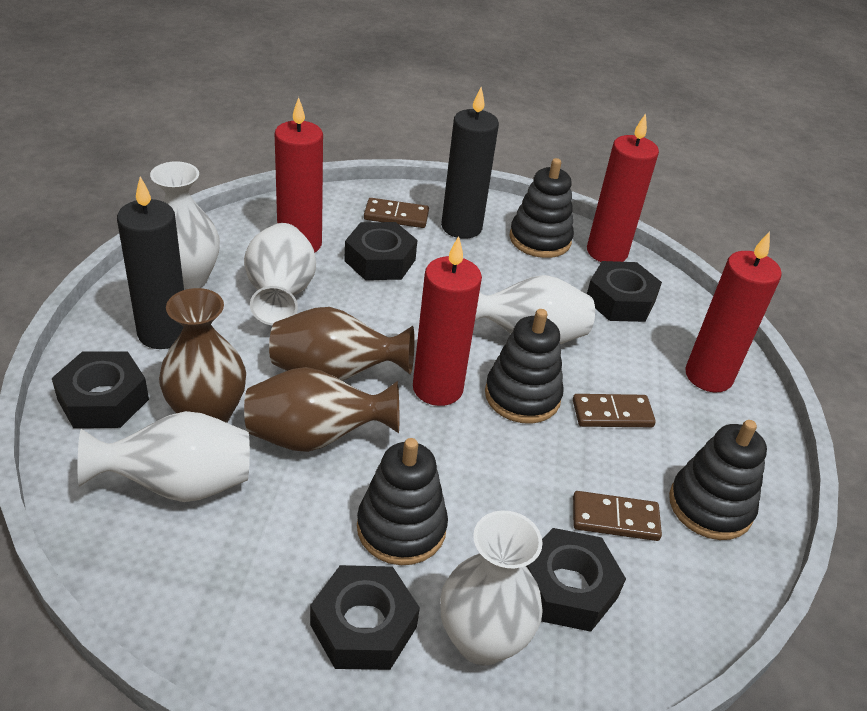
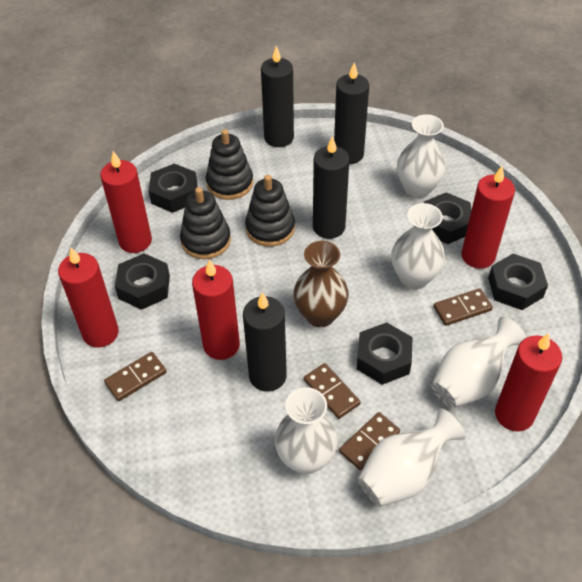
black candle: [117,176,184,349] [441,87,499,239] = 2 -> [243,292,287,392] [261,46,294,147] [313,136,349,239] [334,62,369,164] = 4
black stacking toy: [357,438,448,565] [485,309,564,424] [509,158,574,258] [669,420,767,540] = 4 -> [180,187,231,259] [206,129,253,200] [245,175,295,247] = 3
brown domino: [364,198,429,228] [573,394,656,427] [573,491,662,541] = 3 -> [104,352,167,401] [304,363,361,419] [339,412,400,470] [433,288,493,326] = 4
brown vase: [159,288,246,423] [244,367,399,452] [269,307,415,381] = 3 -> [293,241,349,327] = 1
red candle: [275,97,323,253] [413,236,482,406] [587,113,659,262] [685,231,782,392] = 4 -> [58,247,119,348] [100,151,152,253] [192,259,240,360] [461,166,515,269] [495,333,562,431] = 5

